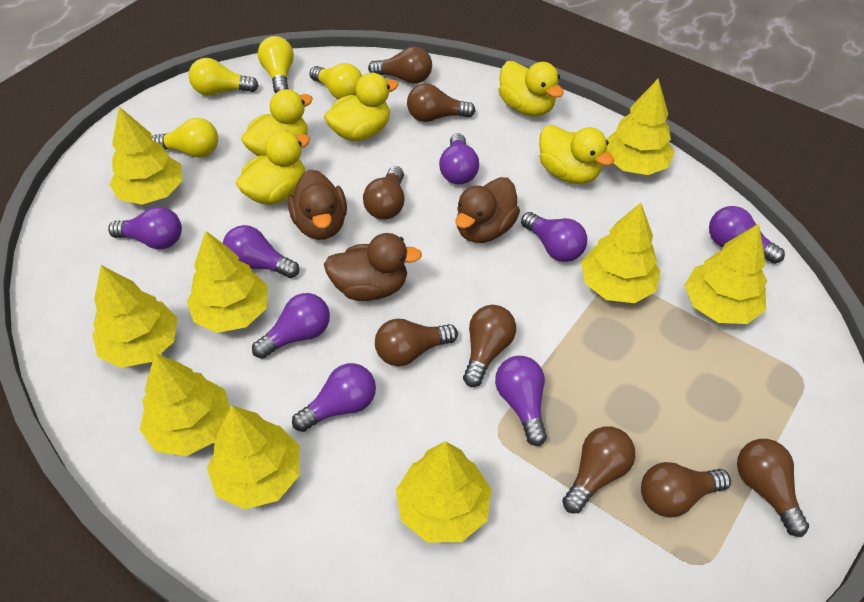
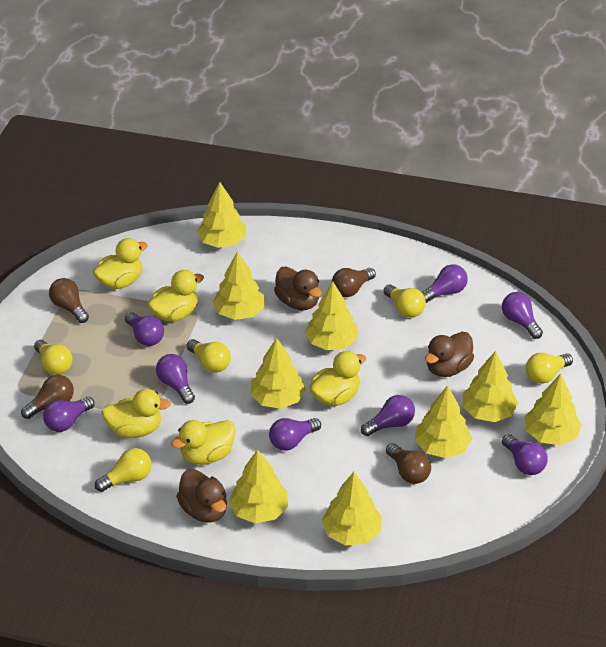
brown light bulb: [363,166,404,220] [368,46,432,84] [375,318,458,366] [407,83,475,122] [463,305,516,387] [562,426,635,513] [641,462,731,518] [737,439,809,537] = 8 -> [21,375,74,419] [49,278,89,323] [332,268,376,297] [386,443,431,484] = 4
yellow light bulb: [152,118,218,158] [189,58,259,95] [258,36,294,93] [309,63,362,99] = 4 -> [34,340,72,375] [95,448,152,492] [187,339,231,372] [383,284,426,318] [526,353,573,384] = 5

